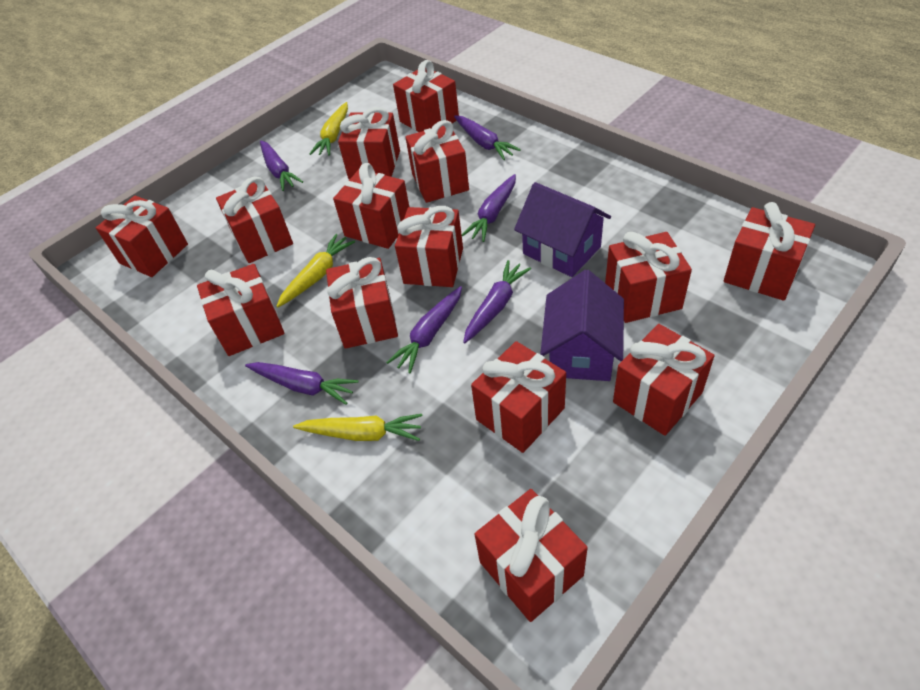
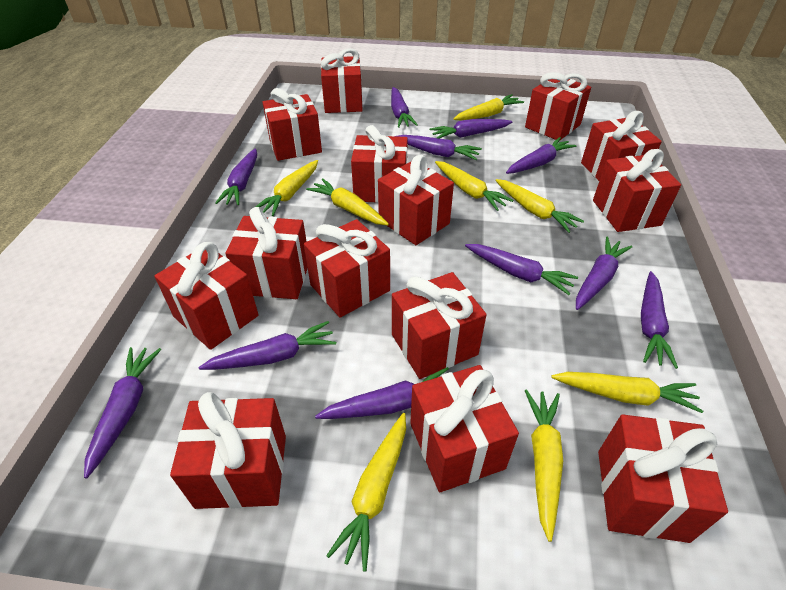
purple carrot: [245,362,358,405] [260,140,303,191] [386,286,462,374] [454,115,521,160] [462,174,516,242] [463,260,531,343] = 6 -> [84,347,161,479] [199,321,336,370] [215,148,257,205] [315,367,449,419] [391,87,418,128] [396,135,482,160] [429,119,512,139] [465,244,578,295] [506,137,577,174] [576,236,632,310] [641,271,678,369] = 11
purple house: [514,182,611,277] [540,270,624,381] = 2 -> none = 0
yellow carrot: [277,234,355,307] [293,414,423,441] [309,102,348,156] = 3 -> [256,160,318,216] [306,178,389,225] [326,413,406,572] [435,161,513,211] [453,94,524,120] [495,179,584,233] [525,390,563,542] [551,372,703,413] = 8

